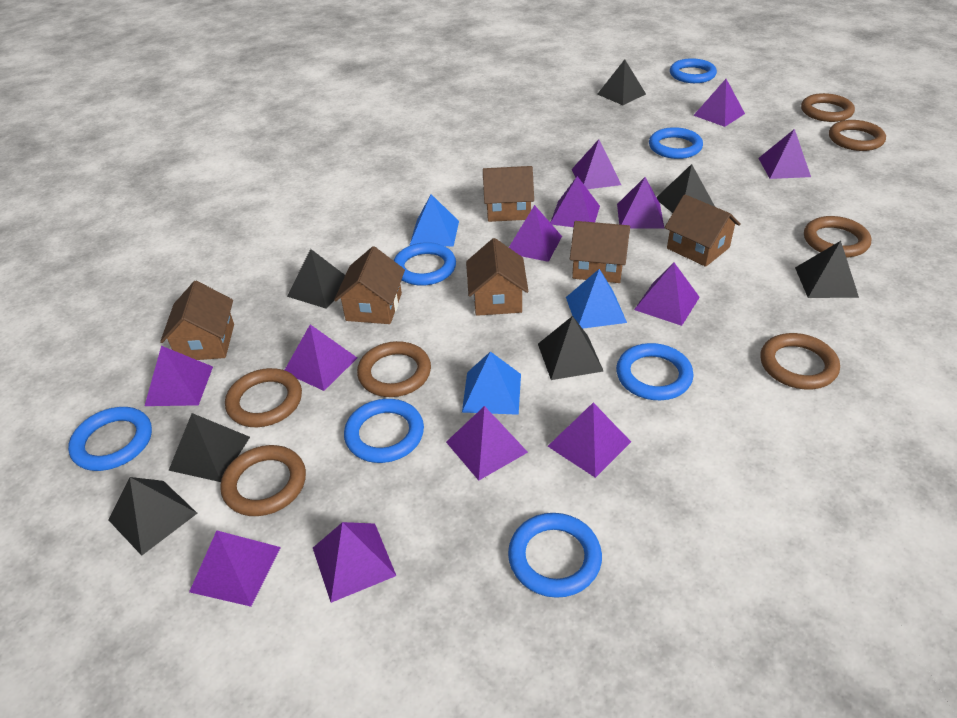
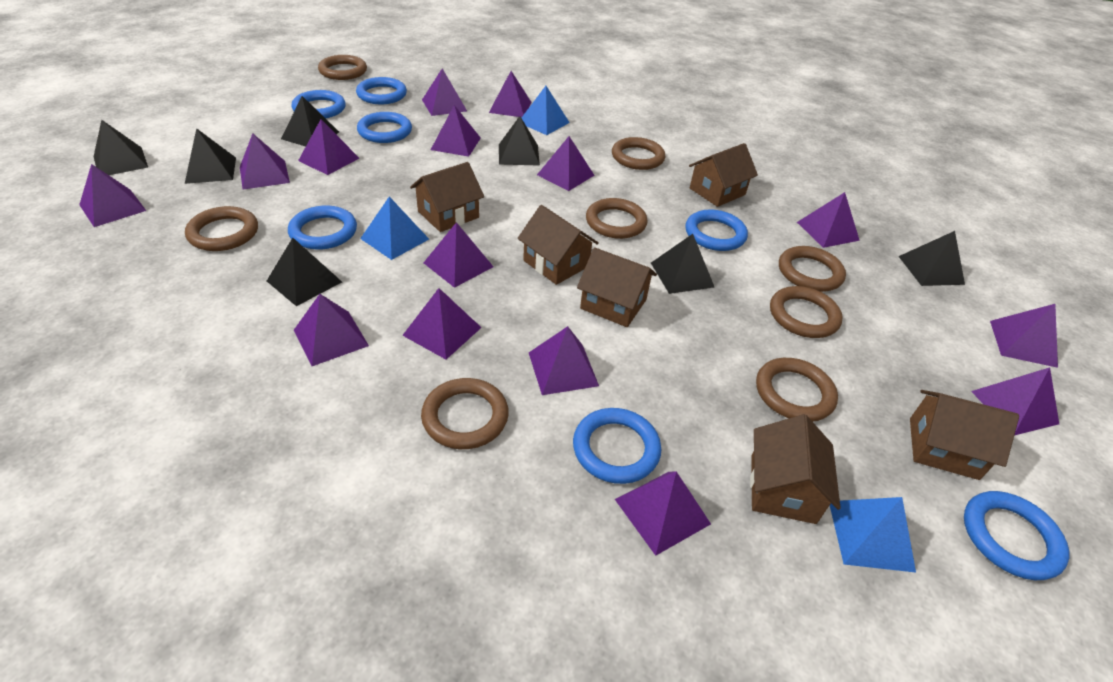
brown ring: [220,445,306,516] [225,368,302,427] [357,341,431,397] [760,333,840,389] [801,93,855,122] [804,216,871,258] [829,120,886,151] = 7 -> [185,206,258,251] [318,55,367,80] [421,378,509,449] [586,198,648,239] [612,137,665,170] [756,358,838,422] [770,286,843,338] [779,246,846,292] = 8
purple pyramid: [145,346,213,406] [189,530,281,607] [285,325,357,391] [313,522,396,603] [446,406,528,481] [509,205,562,262] [548,403,631,478] [550,176,600,227] [572,139,621,189] [617,177,664,229] [634,263,700,326] [693,79,745,127] [758,129,811,179] = 13 -> [79,164,146,227] [240,133,290,190] [294,294,369,366] [298,119,359,175] [402,288,482,359] [422,68,467,116] [424,222,494,288] [431,105,481,157] [489,71,531,117] [529,326,599,395] [537,136,594,191] [615,471,711,556] [797,192,860,248] [971,367,1059,436] [990,304,1058,368] = 15

